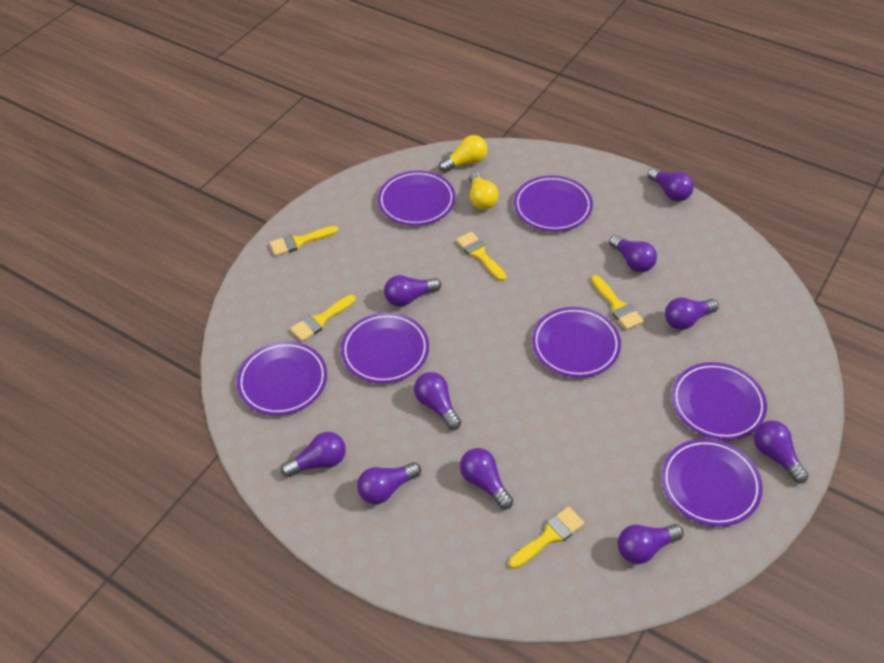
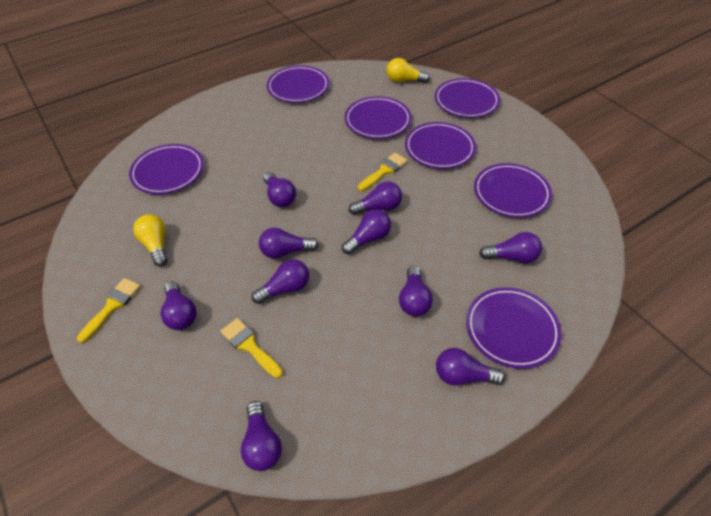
yellow brush: [269,226,339,256] [290,295,356,342] [456,232,506,281] [509,506,585,569] [591,275,644,330] = 5 -> [77,278,141,343] [220,318,283,378] [358,153,408,191] = 3

